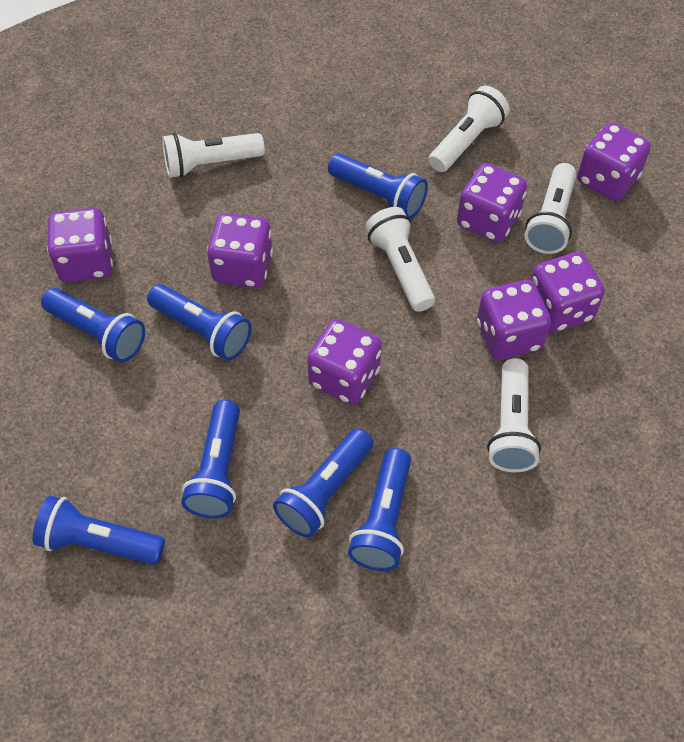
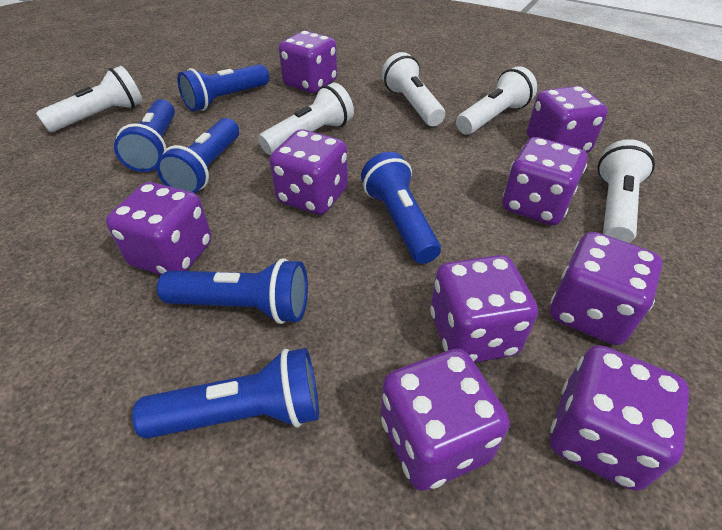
blue flashlight: [32,496,165,565] [41,288,145,362] [147,284,252,361] [181,400,240,518] [273,428,373,538] [328,154,428,219] [348,448,411,571] = 7 -> [114,99,175,172] [132,348,319,439] [156,118,239,193] [157,258,308,324] [177,64,269,112] [361,152,441,264] = 6
purple dice: [47,208,113,282] [207,213,273,288] [307,319,382,405] [457,163,527,243] [477,280,551,360] [531,252,605,333] [577,122,651,201] = 7 -> [106,182,212,275] [270,129,348,215] [279,31,337,93] [381,349,510,491] [430,255,538,363] [503,137,587,225] [527,86,608,153] [550,232,663,345] [550,345,689,491] = 9

